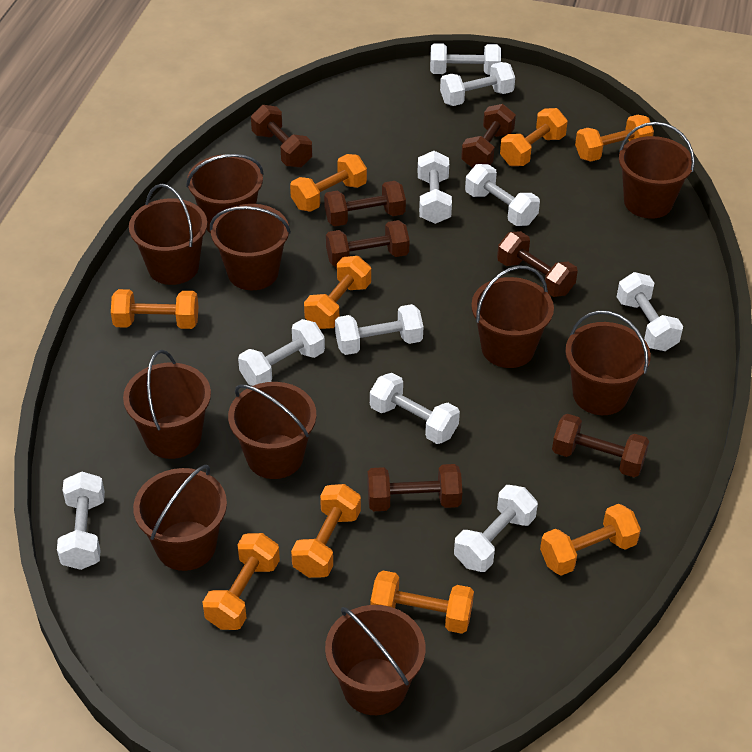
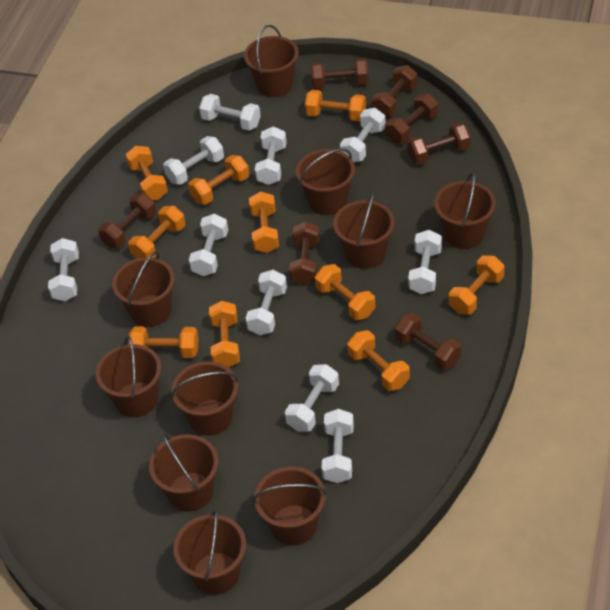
orange dumbbell: [111,289,198,329] [202,533,280,630] [290,154,367,212] [291,484,361,578] [304,256,371,329] [370,571,474,634] [500,108,568,166] [540,504,641,576] [575,115,654,162] = 9 -> [126,146,168,200] [128,206,185,259] [129,327,198,358] [188,155,249,205] [209,301,240,368] [249,192,279,253] [305,90,366,121] [315,264,376,320] [347,330,410,391] [449,255,505,315] = 10

